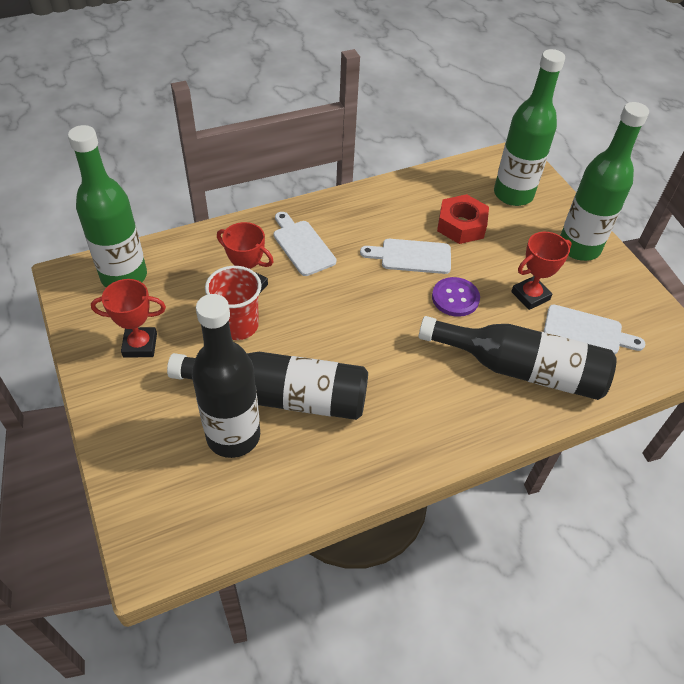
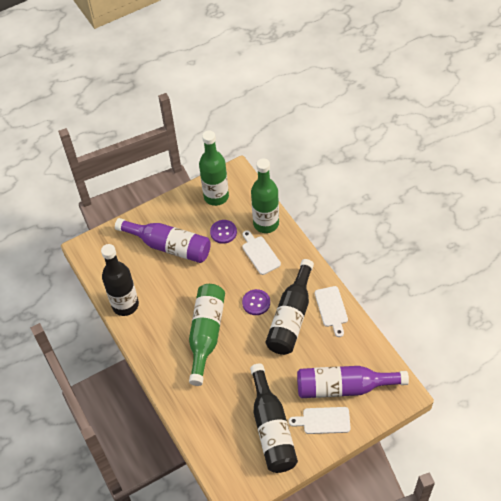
purple bottle: none = 0 -> [115,218,211,263] [297,366,409,398] = 2
purple button: [432,277,480,317] = 1 -> [210,220,237,244] [242,289,270,315] = 2
red cup: [205,266,261,340] = 1 -> none = 0
red nut: [437,194,489,244] = 1 -> none = 0
red trophy: [91,279,166,358] [217,222,274,293] [511,232,572,310] = 3 -> none = 0

